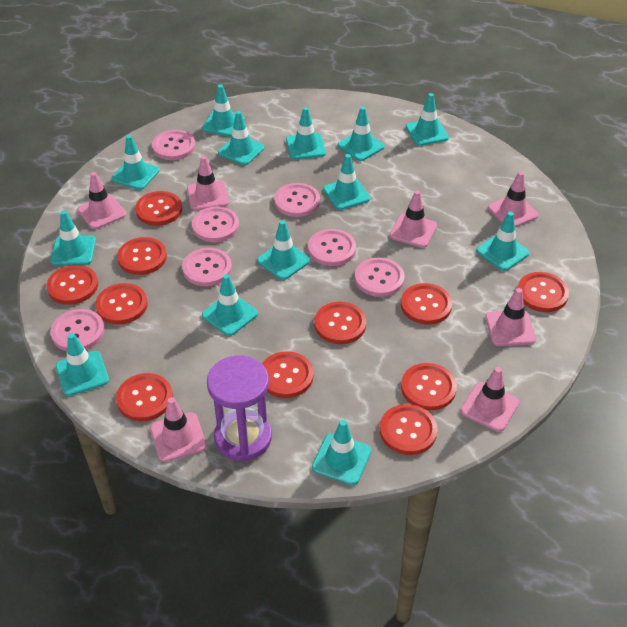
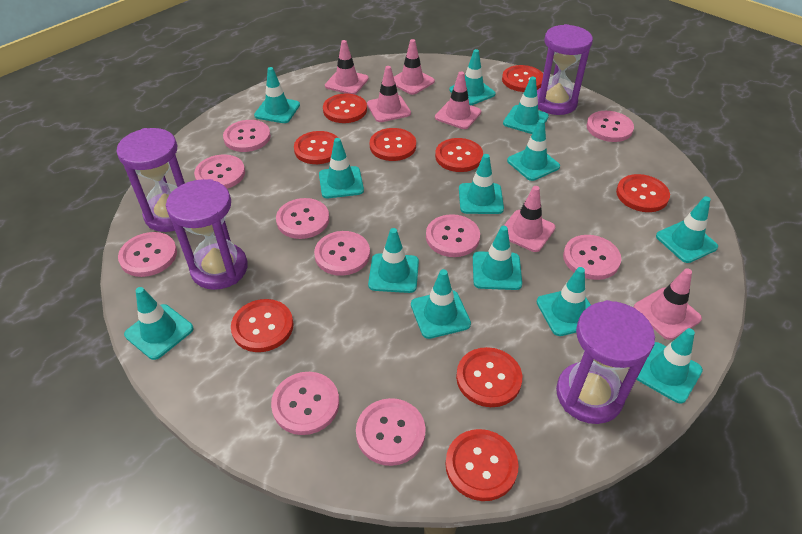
pink button: [50,309,105,351] [152,130,196,160] [182,248,232,286] [192,207,239,242] [274,183,320,217] [308,229,356,266] [355,258,405,297] = 7 -> [118,232,177,277] [194,154,245,189] [223,120,271,152] [271,372,339,435] [276,198,329,239] [314,231,370,276] [356,398,426,466] [426,214,480,257] [563,235,621,280] [586,111,634,142] = 10
pink traffic cone: [77,172,126,229] [150,397,206,462] [187,156,229,210] [389,190,437,248] [460,367,519,432] [485,288,536,346] [488,171,538,227] = 7 -> [325,40,369,95] [367,66,411,122] [394,39,435,95] [435,72,481,129] [504,186,555,252] [633,268,702,340] = 6
purple hourglass: [207,356,272,462] = 1 -> [116,128,185,232] [166,179,248,290] [537,24,593,115] [556,300,655,424] = 4
red button: [47,265,98,305] [95,283,148,324] [116,373,173,421] [117,237,167,275] [135,191,182,226] [262,351,314,398] [314,302,366,344] [380,404,438,455] [401,283,452,324] [401,363,457,410] [518,272,569,312] = 11 -> [231,299,294,352] [294,131,338,164] [323,93,367,123] [370,128,416,161] [435,138,483,172] [445,429,519,501] [456,347,522,407] [502,65,543,92] [616,174,670,212] = 9

